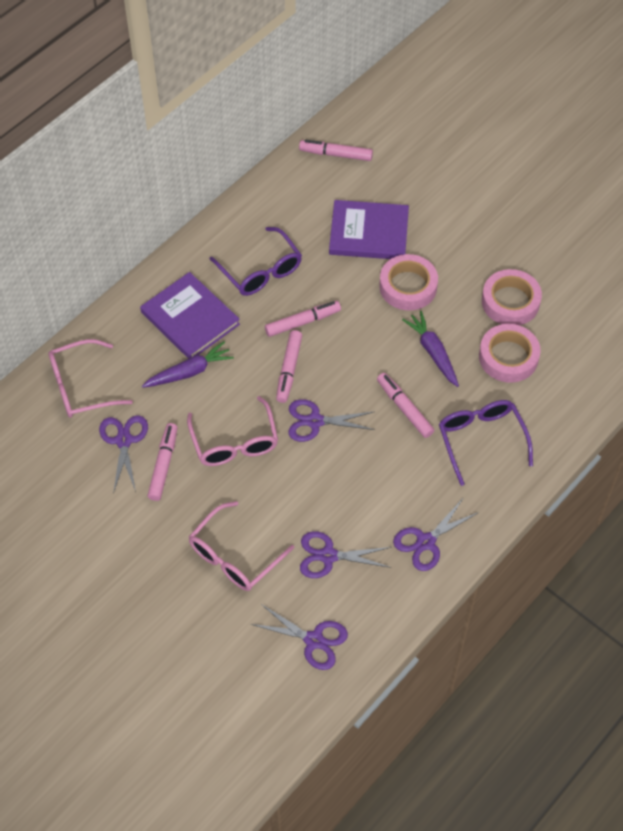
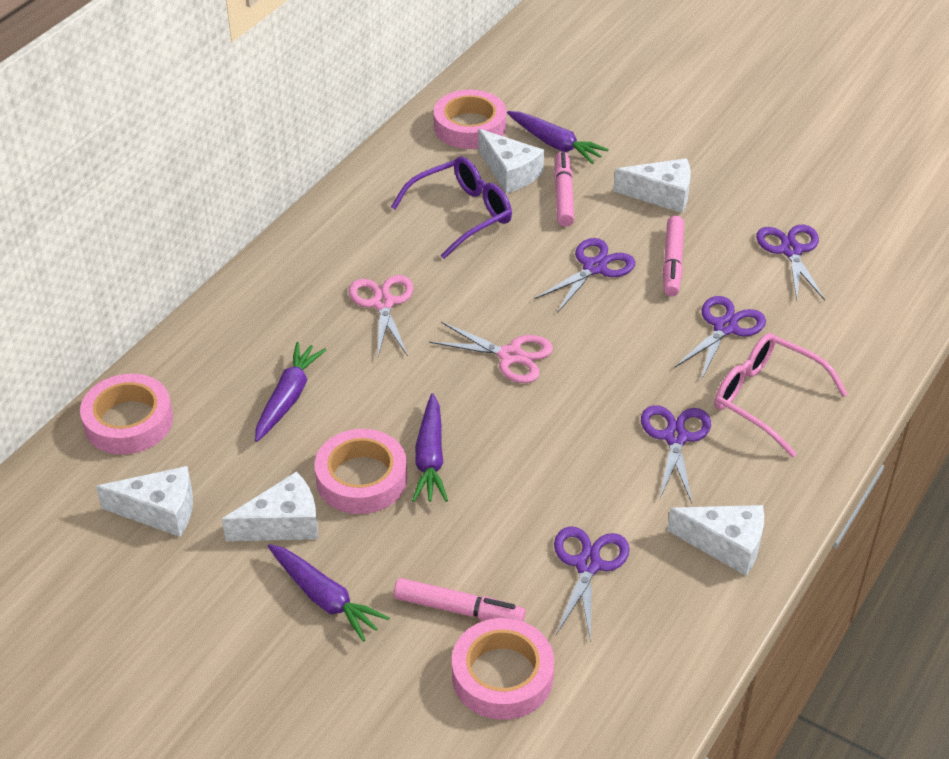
pink glasses: [48,339,133,418] [187,396,278,466] [189,501,294,591] = 3 -> [714,333,848,457] = 1
pink marker: [147,423,178,501] [265,301,341,337] [276,330,302,403] [299,140,373,161] [377,373,435,438] = 5 -> [394,578,526,622] [554,152,574,227] [663,216,684,297] = 3
pink scissors: none = 0 -> [349,275,413,356] [429,322,553,383] = 2
pink tape: [379,254,438,311] [479,324,541,383] [482,269,542,325] = 3 -> [80,374,173,454] [314,429,407,514] [434,90,506,149] [452,618,554,720] = 4
purple book: [140,272,240,359] [329,200,409,259] = 2 -> none = 0
purple carrot: [142,342,234,388] [402,311,459,387] = 2 -> [255,342,327,442] [267,544,389,642] [412,393,448,502] [507,111,609,164] = 4
purple glasses: [210,227,302,296] [439,400,533,486] = 2 -> [391,156,512,259] = 1
white cheese: none = 0 -> [96,466,193,537] [222,472,318,541] [479,129,544,194] [614,158,691,213] [667,505,764,576] = 5

